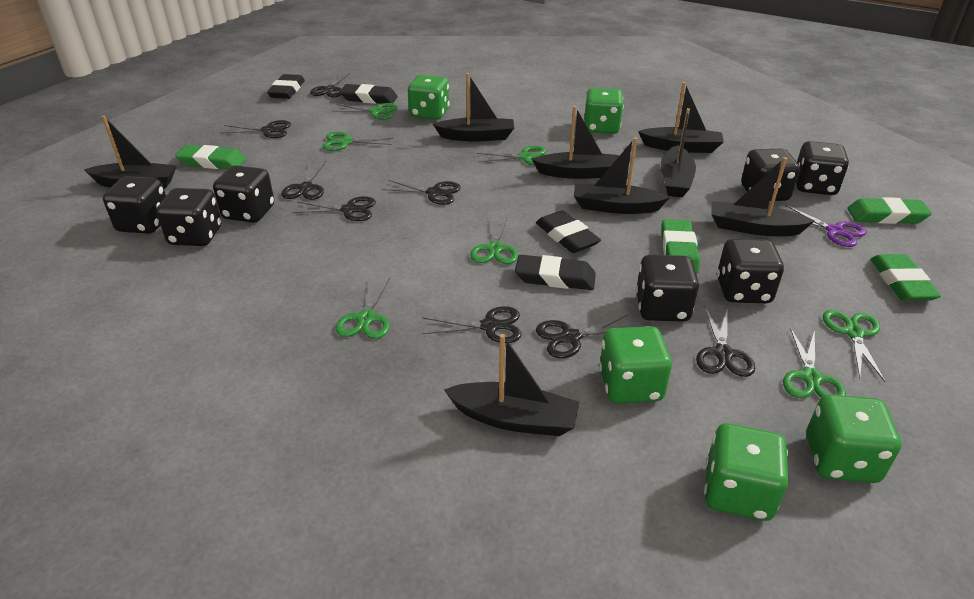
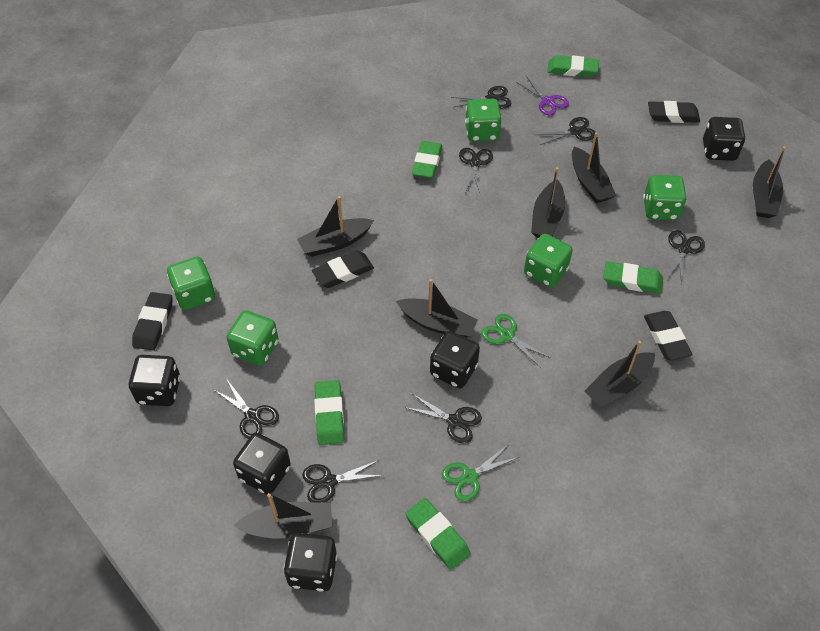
black boat: [84,116,177,189] [433,73,514,141] [444,334,579,436] [532,106,619,179] [574,138,670,214] [638,82,724,153] [661,108,696,197] [711,157,814,236] = 8 -> [233,493,332,538] [297,196,374,257] [396,279,478,338] [531,167,565,238] [572,132,616,203] [584,341,655,407] [753,147,786,218] = 7
black dice: [103,176,166,234] [156,188,221,246] [213,165,274,223] [636,255,699,322] [717,239,784,303] [741,149,800,201] [796,141,849,195] = 7 -> [129,355,181,406] [233,433,291,494] [284,533,337,591] [430,331,480,388] [703,117,745,161] = 5
black scissors: [220,120,291,138] [281,161,326,200] [293,196,376,221] [310,73,350,97] [382,180,461,205] [422,306,522,343] [536,315,628,358] [696,308,755,377] = 8 -> [213,380,279,439] [302,460,384,503] [404,394,482,443] [451,86,511,108] [459,148,493,193] [536,117,595,145] [666,230,705,285] = 7
green eraser: [175,145,246,169] [661,219,700,274] [847,197,932,224] [871,254,941,301] = 4 -> [314,380,344,445] [405,498,471,570] [412,141,442,178] [547,55,599,77] [603,261,663,294] = 5
green scissors: [322,132,394,151] [332,103,398,120] [335,278,390,339] [470,216,518,264] [477,146,546,166] [783,327,846,398] [823,310,886,382] = 7 -> [442,444,519,501] [481,314,551,368] = 2

